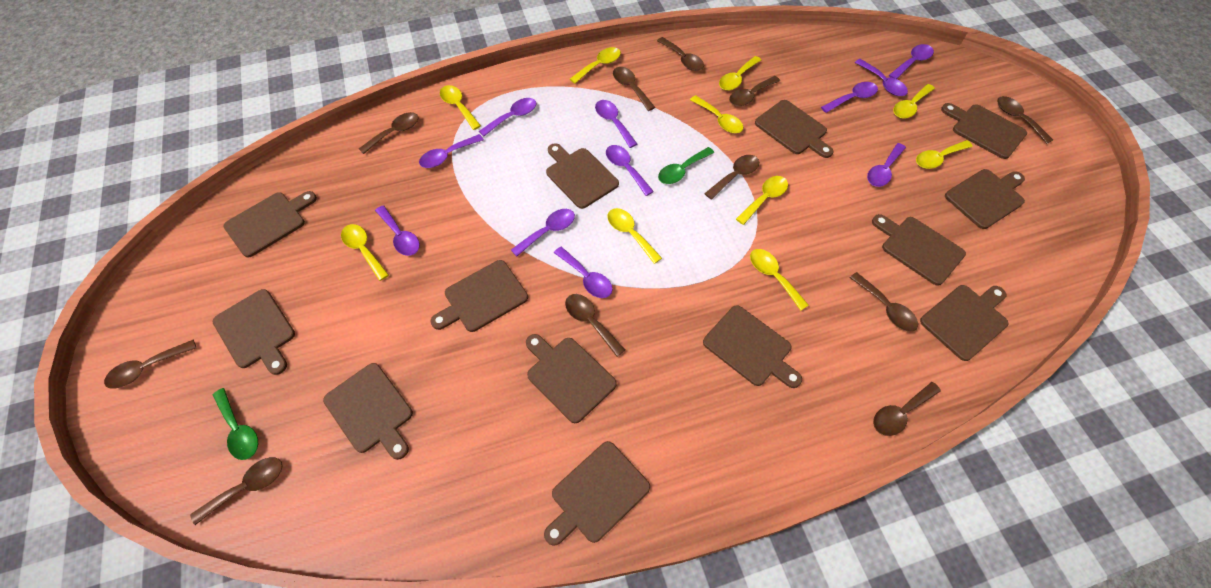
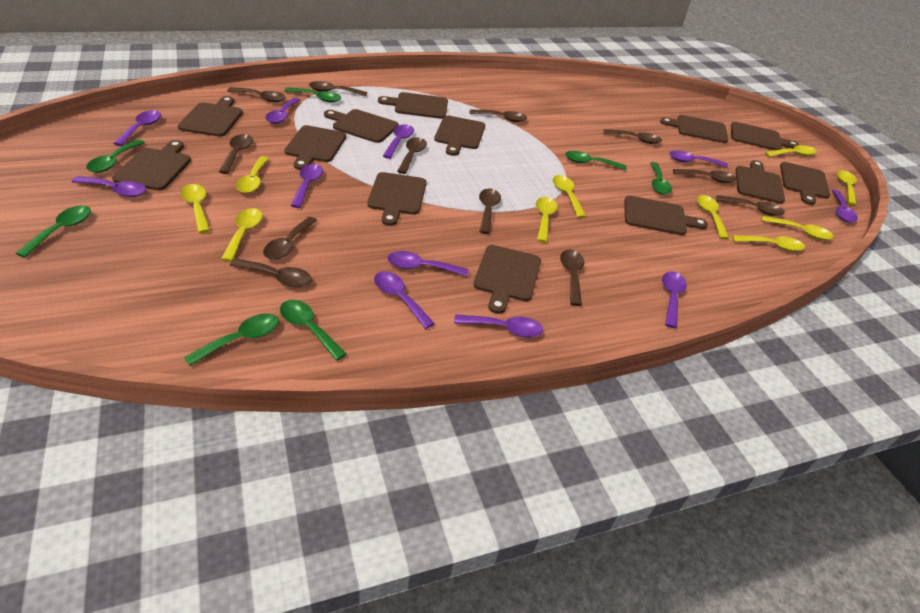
brown spoon: [104,340,196,389] [190,457,283,525] [359,112,418,154] [565,294,625,357] [613,67,655,111] [657,37,704,71] [704,155,759,200] [729,76,780,106] [850,272,918,332] [873,382,941,436] [997,96,1053,144] = 11 -> [219,134,253,174] [227,87,286,102] [230,258,312,287] [263,217,317,260] [309,81,367,96] [397,137,427,174] [469,110,527,122] [479,189,501,234] [560,249,584,306] [603,129,662,144] [673,169,736,183] [716,195,785,216] = 12
green spoon: [213,388,258,460] [658,147,714,184] = 2 -> [16,205,91,257] [86,140,145,173] [184,314,279,366] [280,300,347,361] [284,87,341,103] [565,151,627,170] [650,162,672,195] = 7

